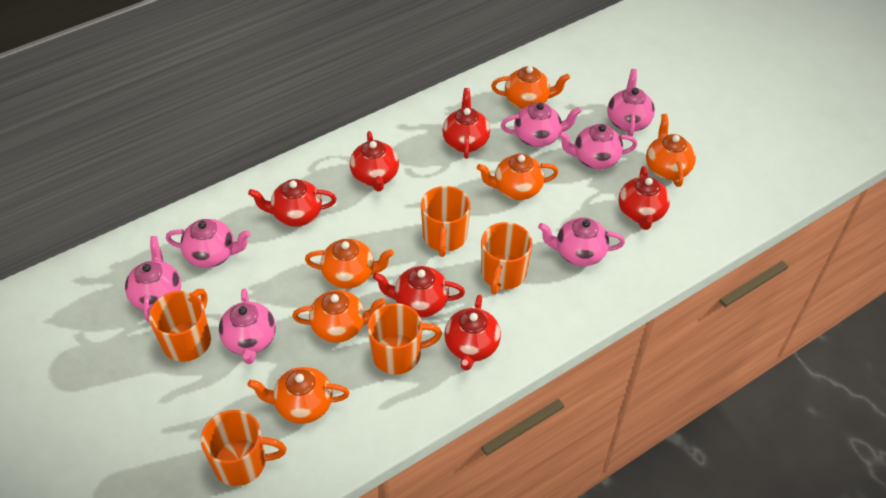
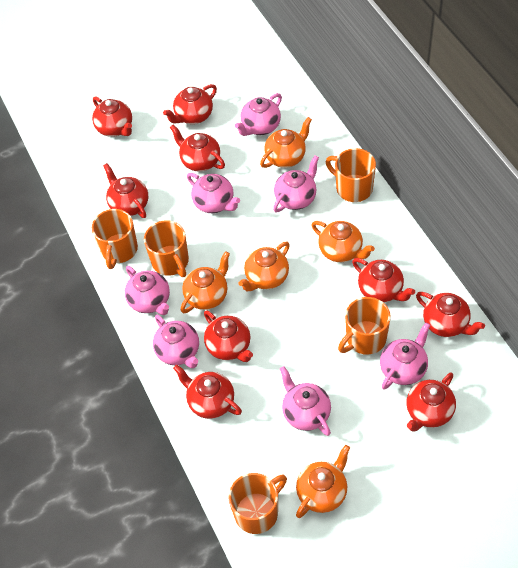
orange teapot: [248,367,350,424] [292,290,386,343] [305,239,394,289] [477,154,559,200] [491,66,570,109] [646,114,696,187] = 6 -> [181,251,230,313] [238,242,290,291] [260,117,312,168] [296,445,350,518] [311,221,375,262] = 5
red teapot: [248,179,336,227] [350,131,399,191] [373,266,465,317] [442,88,490,159] [444,295,501,371] [619,166,670,230] = 6 -> [92,96,132,137] [103,163,148,218] [163,84,217,124] [170,125,225,171] [173,365,242,419] [204,310,253,362] [352,258,415,302] [406,372,456,432] [416,292,485,337] = 9

